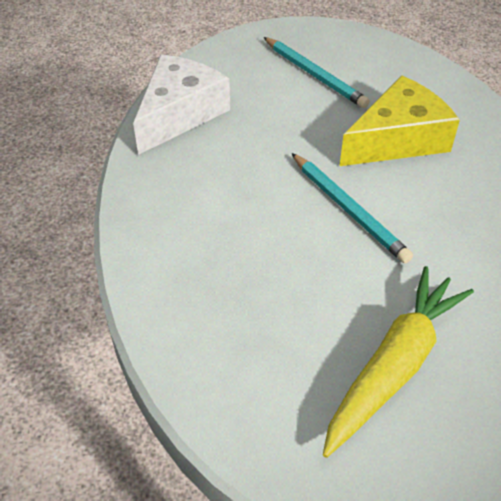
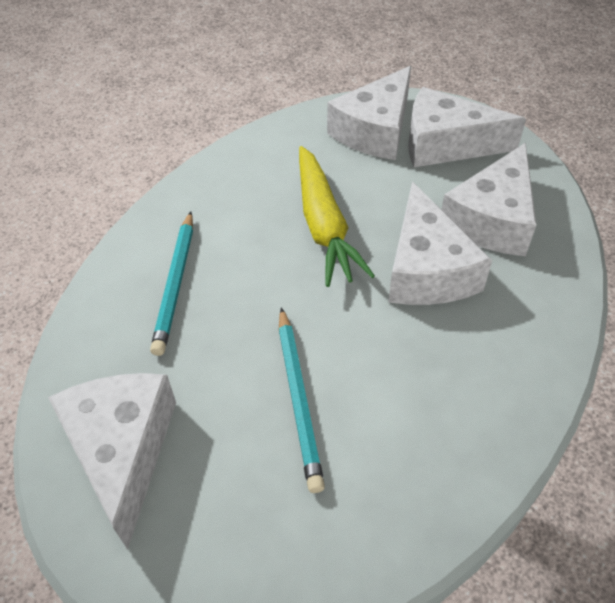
white cheese: [133,54,230,155] = 1 -> [48,373,176,550] [327,66,411,160] [388,182,492,305] [408,87,526,167] [442,143,537,256] = 5
yellow cheese: [340,76,460,166] = 1 -> none = 0

